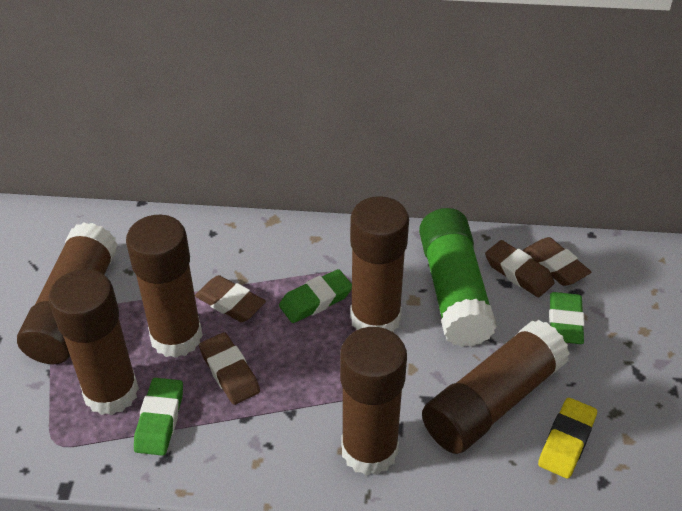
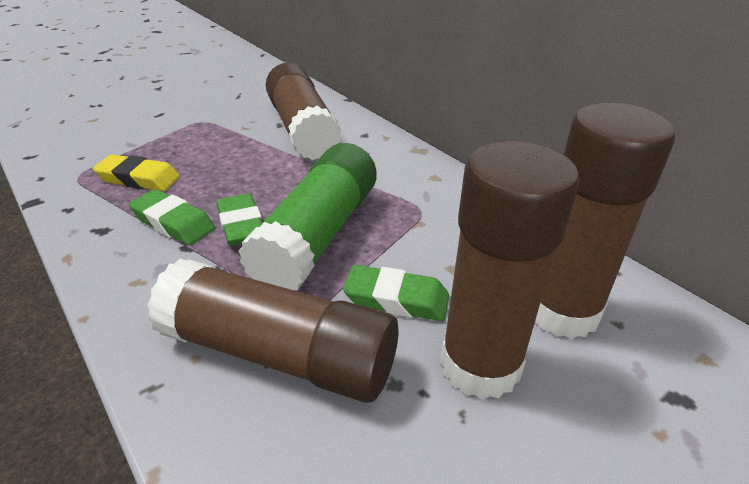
brown eraser: [195,275,266,322] [199,332,260,405] [485,240,555,298] [523,237,591,286] = 4 -> none = 0
brown glue stick: [17,222,118,364] [49,269,139,415] [126,215,203,358] [340,327,407,475] [350,196,409,333] [422,320,570,454] = 6 -> [147,259,399,403] [266,63,342,160] [440,141,580,399] [535,103,675,339] = 4

